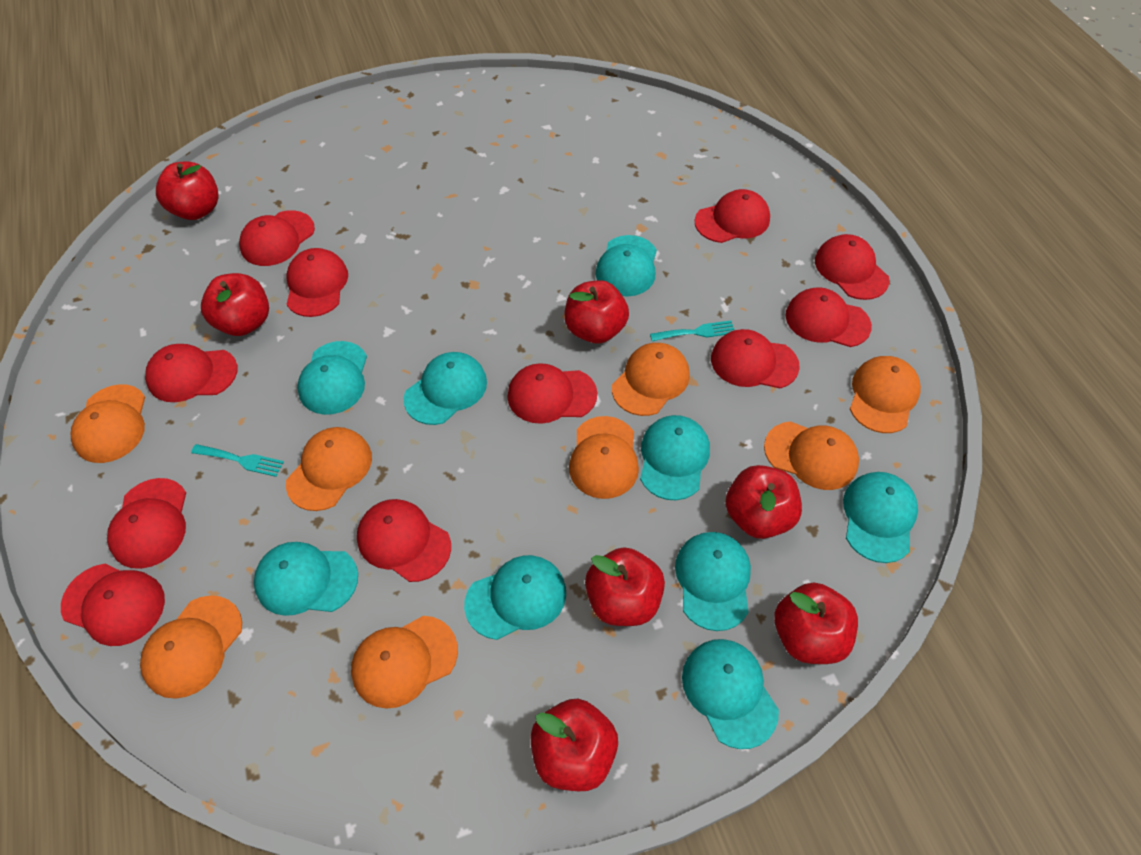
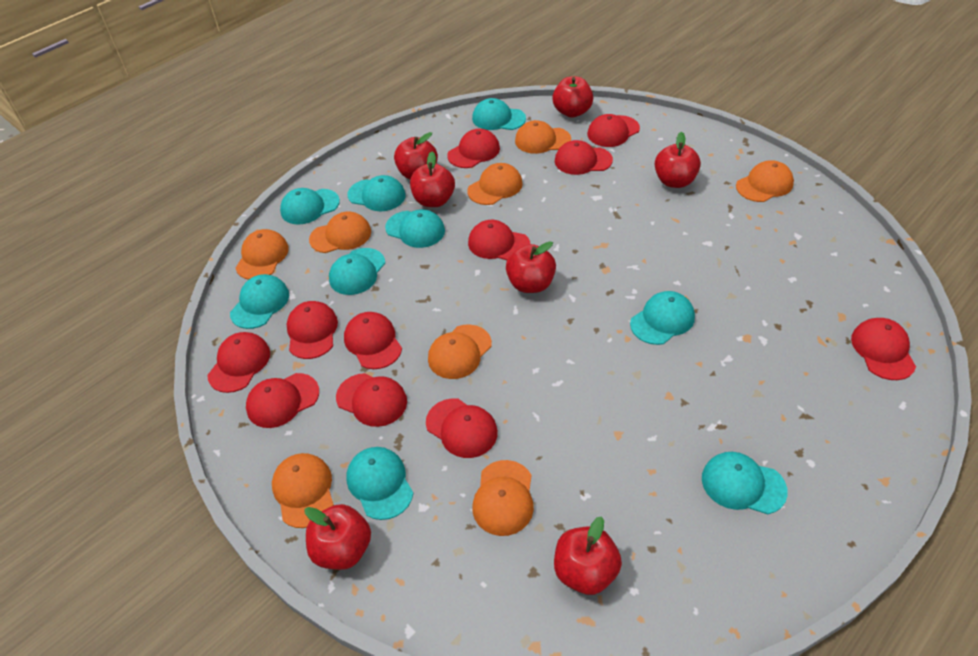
turquoise fork: [191,444,284,477] [650,320,734,341] = 2 -> none = 0

